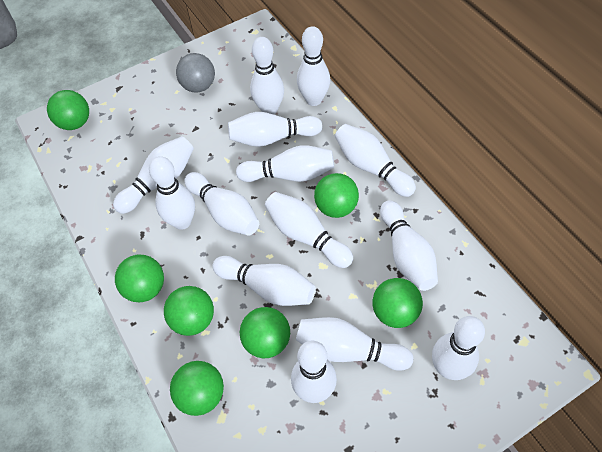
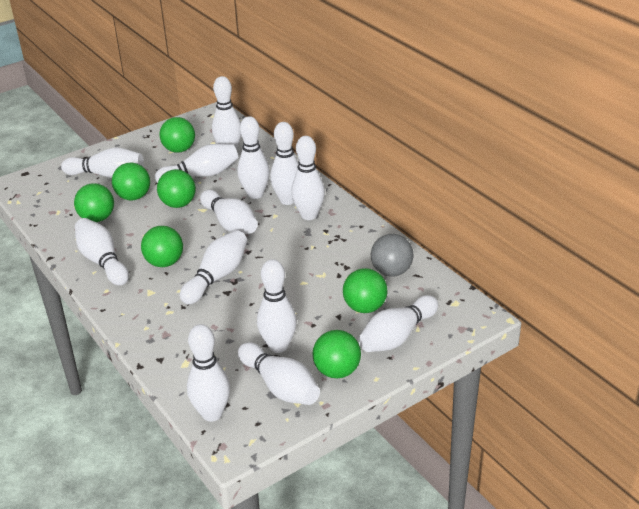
white bowling pin: [113,136,194,214] [149,156,195,230] [184,172,259,236] [212,256,316,306] [228,112,323,147] [236,145,334,182] [250,37,284,115] [265,192,353,268] [291,340,337,403] [296,317,413,371] [297,26,330,106] [335,124,416,197] [380,200,438,291] [432,316,485,380] = 14 -> [61,147,144,178] [75,218,129,286] [155,144,238,183] [180,230,247,305] [187,324,230,422] [200,190,258,234] [212,76,241,150] [237,116,270,199] [238,342,320,405] [257,259,297,353] [270,122,299,205] [291,136,325,220] [358,295,438,352] = 13

